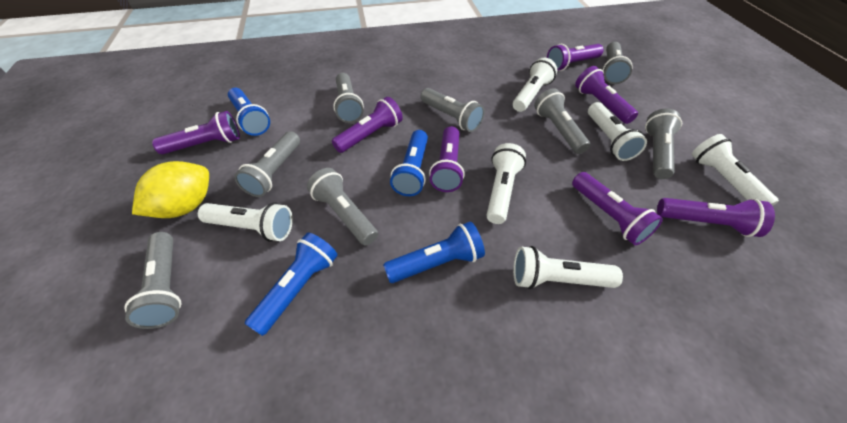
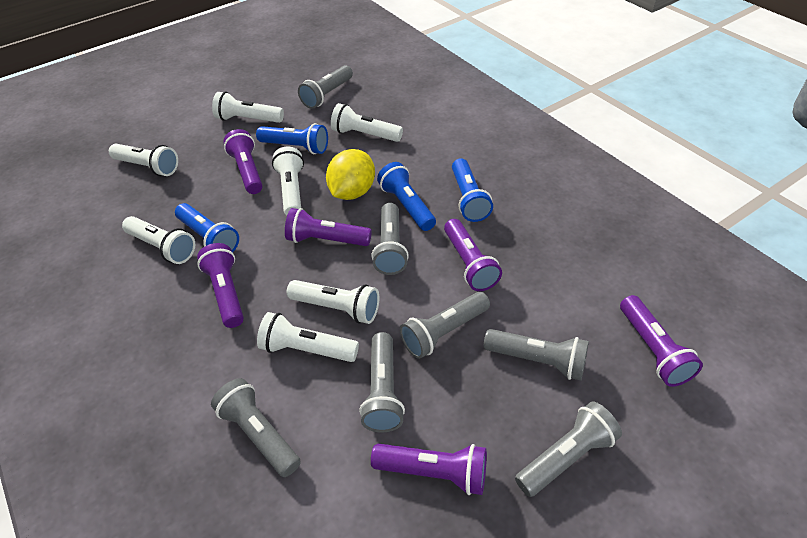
grey flashlight: [124,232,182,329] [234,131,300,197] [307,168,378,246] [333,73,364,123] [421,88,485,132] [534,88,590,154] [603,42,633,84] [645,109,682,179] = 8 -> [211,378,301,477] [298,65,353,109] [359,332,405,432] [371,203,409,275] [400,292,490,359] [484,329,589,381] [515,401,622,497] = 7
purple flashlight: [152,111,240,154] [332,97,403,153] [429,126,465,192] [547,44,604,71] [572,172,663,245] [575,66,638,124] [657,198,775,237] = 7 -> [197,243,244,328] [223,129,263,194] [285,208,372,246] [371,443,487,495] [444,219,502,291] [620,295,703,387] = 6
white flashlight: [198,202,293,241] [486,143,526,224] [513,58,557,112] [513,246,623,289] [588,102,647,161] [692,134,779,206] = 6 -> [109,144,178,176] [122,216,195,264] [212,92,284,123] [257,312,359,362] [272,147,304,215] [287,280,379,324] [331,103,403,142] = 7

